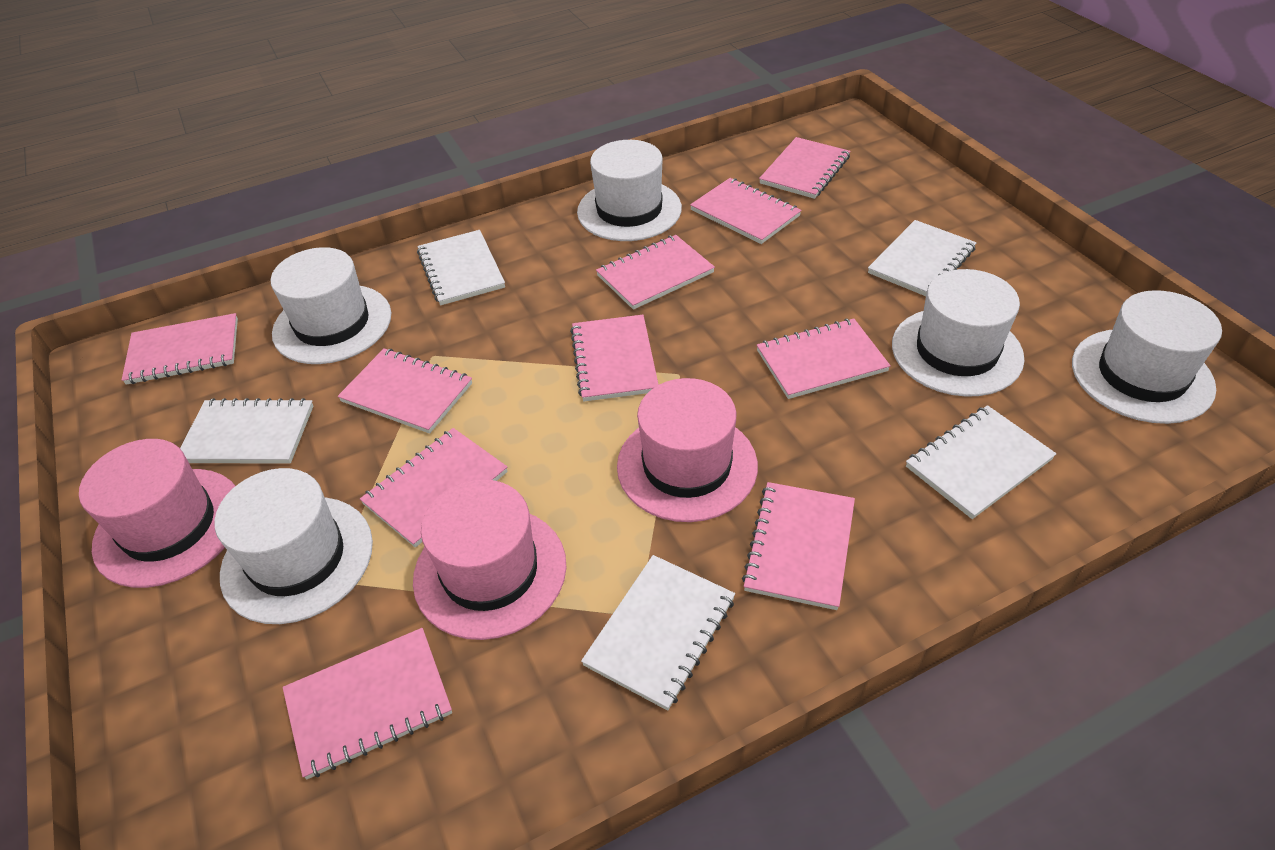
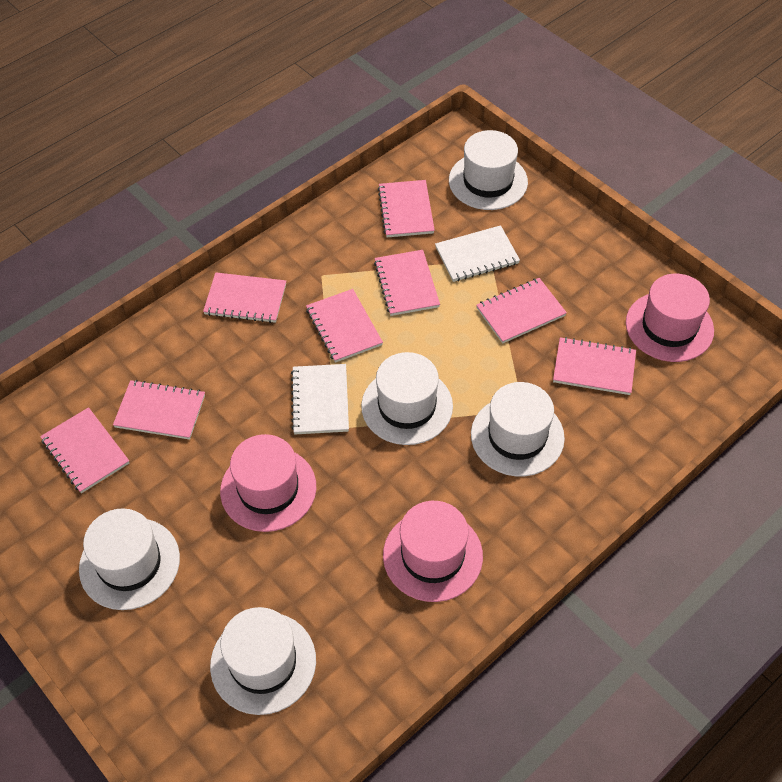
pink notebook: [122,313,238,385] [283,628,452,779] [338,348,472,434] [360,428,508,548] [570,315,659,402] [596,235,715,310] [690,178,801,244] [742,482,855,610] [757,319,891,399] [759,137,850,199] = 10 -> [40,407,129,493] [113,380,205,440] [203,272,286,323] [306,289,383,363] [374,250,440,316] [378,180,435,237] [476,278,567,344] [553,337,636,395] = 8
white notebook: [180,398,313,464] [417,230,505,305] [581,555,735,711] [868,220,977,296] [906,405,1057,519] = 5 -> [291,364,349,434] [435,225,520,282] = 2

